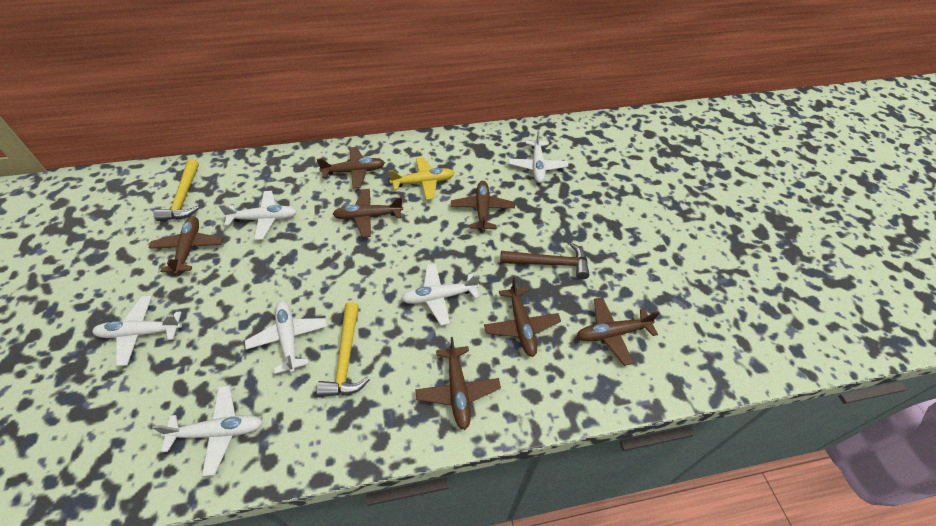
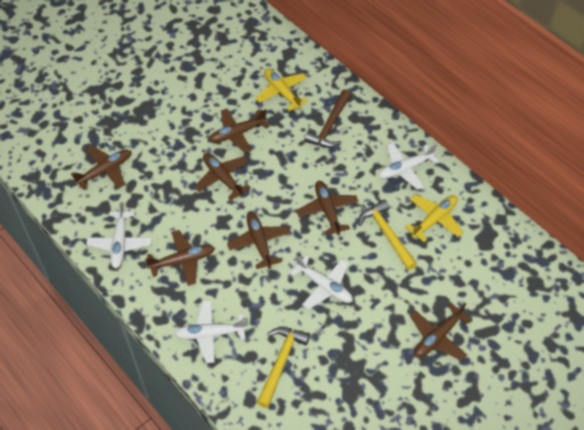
white plane: [92,296,182,366] [152,386,263,477] [219,191,297,240] [245,301,327,374] [401,263,480,326] [509,130,568,183] = 6 -> [86,202,152,269] [174,300,247,363] [290,255,353,310] [379,143,439,190] = 4
yellow plane: [388,157,454,200] = 1 -> [256,69,308,111] [405,195,463,242] = 2

